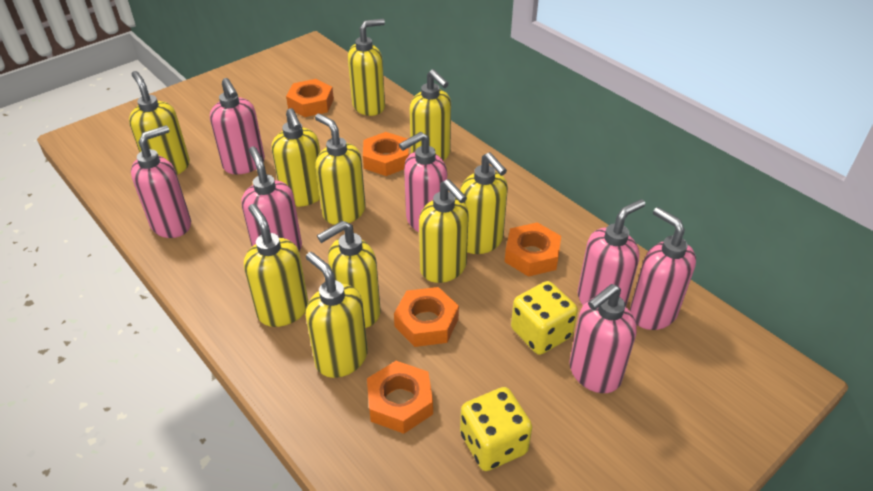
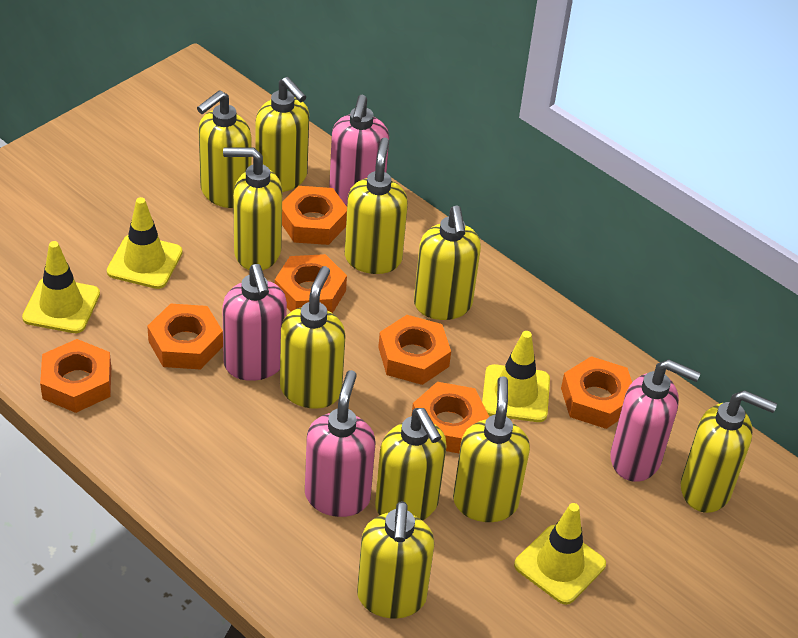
orange nut: [286,79,334,117] [363,132,409,176] [367,361,433,434] [394,287,459,347] [505,223,561,277] = 5 -> [40,339,111,413] [147,303,223,370] [275,254,347,313] [282,186,347,245] [378,315,451,385] [411,382,489,453] [561,356,632,429] = 7
pink soap dispenser: [131,125,191,238] [210,78,265,174] [241,146,302,251] [399,132,447,232] [569,284,637,393] [577,199,645,306] [630,207,696,330] = 7 -> [222,264,287,381] [305,370,376,517] [329,95,389,206] [610,359,700,482] = 4
yellow dice: [460,387,532,471] [511,281,578,355] = 2 -> none = 0
yellow traffic cone: none = 0 -> [22,241,100,333] [107,197,183,289] [482,331,550,422] [514,503,606,605] = 4

